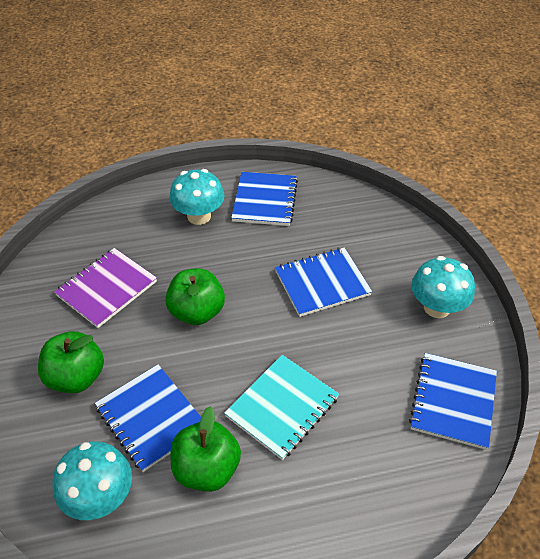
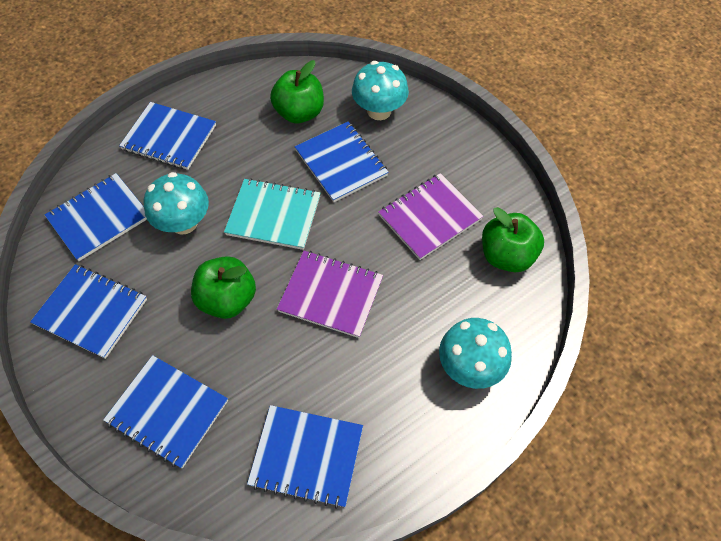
blue notebook: [95,364,201,472] [231,172,298,226] [275,247,372,317] [409,353,497,450] = 4 -> [30,264,147,359] [45,173,147,261] [103,355,228,468] [119,102,216,170] [247,405,363,509] [295,122,389,202] = 6
purple notebook: [54,248,157,328] = 1 -> [277,251,383,338] [378,173,483,260] = 2

